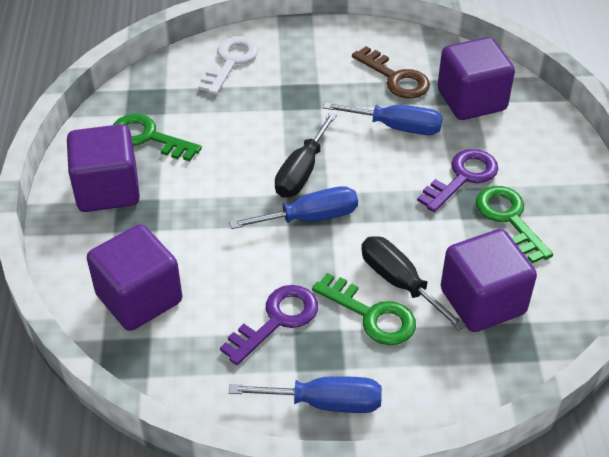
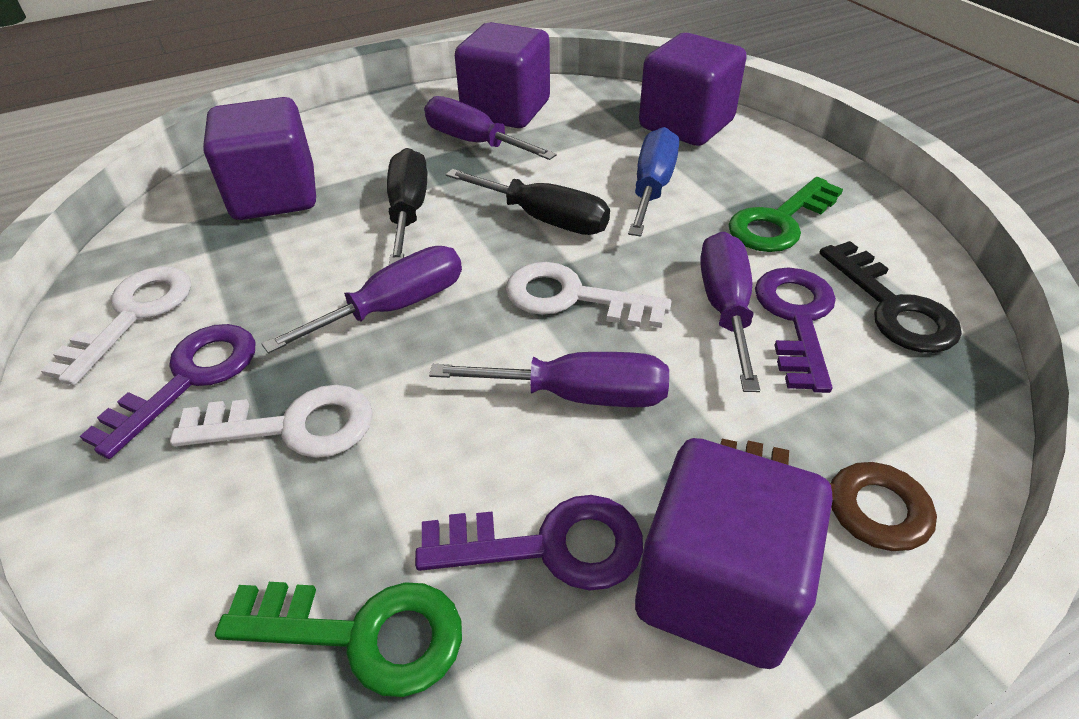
black key: none = 0 -> [820,241,962,353] = 1
blue screwdriver: [229,186,358,229] [229,376,382,413] [323,102,443,135] = 3 -> [628,127,679,237] = 1
green key: [113,114,202,161] [312,273,416,345] [476,186,553,263] = 3 -> [215,582,462,697] [728,177,843,252] = 2
purple key: [220,285,318,365] [417,149,498,212] = 2 -> [80,324,256,459] [415,495,643,591] [755,267,836,393] = 3
purple screwdriver: none = 0 -> [262,246,462,354] [424,96,557,160] [429,352,669,407] [700,232,760,392] = 4
white key: [198,36,259,95] = 1 -> [41,266,191,385] [170,385,373,458] [506,262,672,328] = 3

